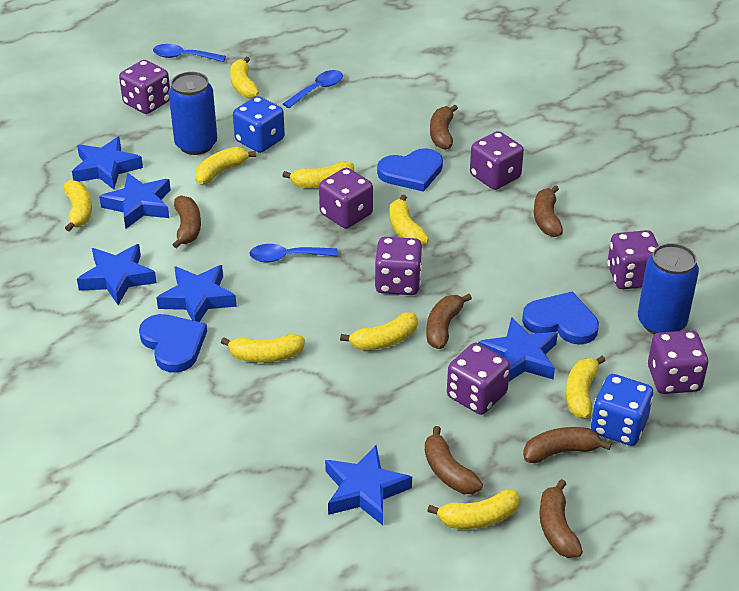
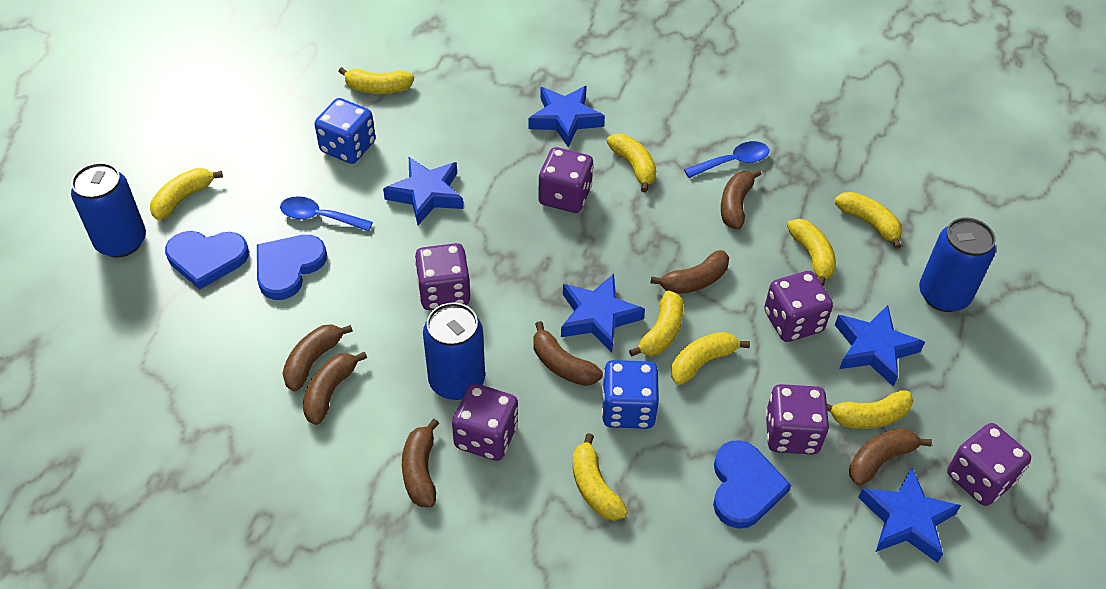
blue can: [168,72,217,155] [638,243,699,335] = 2 -> [71,163,146,258] [423,302,485,400] [919,217,996,312] = 3
blue spoon: [153,44,226,62] [249,244,338,262] [283,70,343,108] = 3 -> [280,196,373,231] [684,141,769,178] = 2
blue star: [72,137,143,190] [77,244,157,305] [99,173,171,229] [156,265,237,322] [325,445,412,525] [478,317,558,381] = 6 -> [383,157,463,225] [528,86,605,147] [561,274,645,353] [835,305,925,387] [858,467,961,563] = 5
purple dice: [119,60,170,114] [319,168,373,229] [375,237,423,295] [447,343,510,415] [470,131,524,190] [607,230,659,289] [648,330,708,394] = 7 -> [415,243,471,310] [452,383,518,461] [538,147,593,213] [764,271,833,342] [765,384,829,455] [947,423,1031,506] = 6

